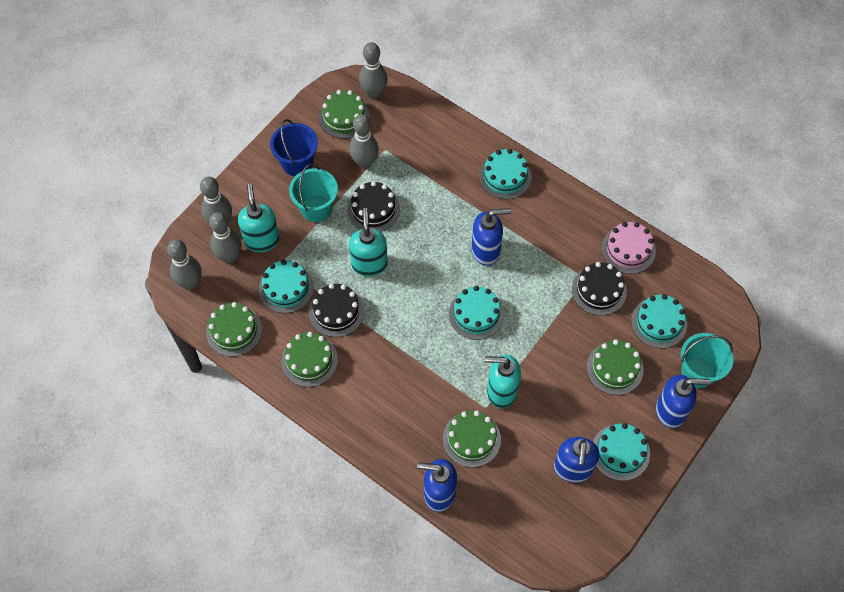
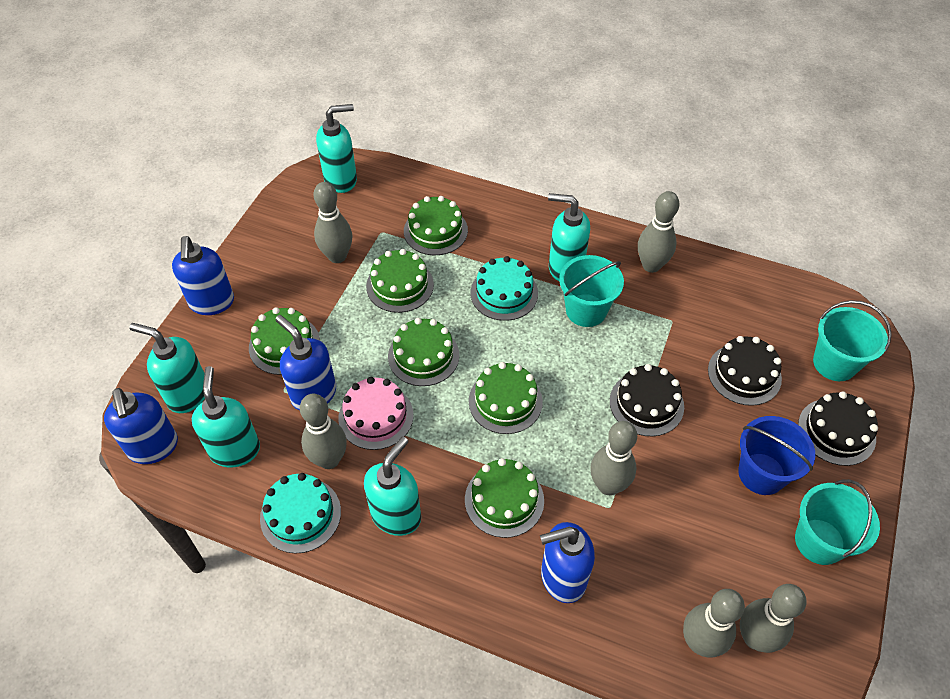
green cake: [206,302,262,357] [281,332,338,387] [319,90,370,139] [443,410,501,467] [587,339,644,395] = 5 -> [249,307,320,375] [366,249,434,313] [388,318,459,386] [404,196,468,255] [465,458,544,538] [469,362,543,434] = 6
grey bowling pin: [167,240,202,290] [200,177,232,223] [209,212,242,263] [349,114,379,169] [359,42,388,99] = 5 -> [300,394,347,469] [314,182,352,263] [590,421,637,495] [638,191,679,273] [683,589,745,658] [740,584,806,653] = 6
turquoise bucket: [289,164,338,222] [681,333,733,388] = 2 -> [559,255,624,327] [795,479,880,565] [813,300,892,381] = 3
turquoise cake: [259,260,314,313] [449,286,504,340] [479,149,532,199] [593,423,650,481] [631,294,687,348] = 5 -> [260,473,341,554] [471,256,538,321] = 2
turquoise soap dispenser: [238,183,280,252] [349,208,388,277] [485,355,521,409] = 3 -> [129,323,205,413] [192,366,260,468] [316,104,357,193] [364,436,421,536] [548,193,590,281] = 5

